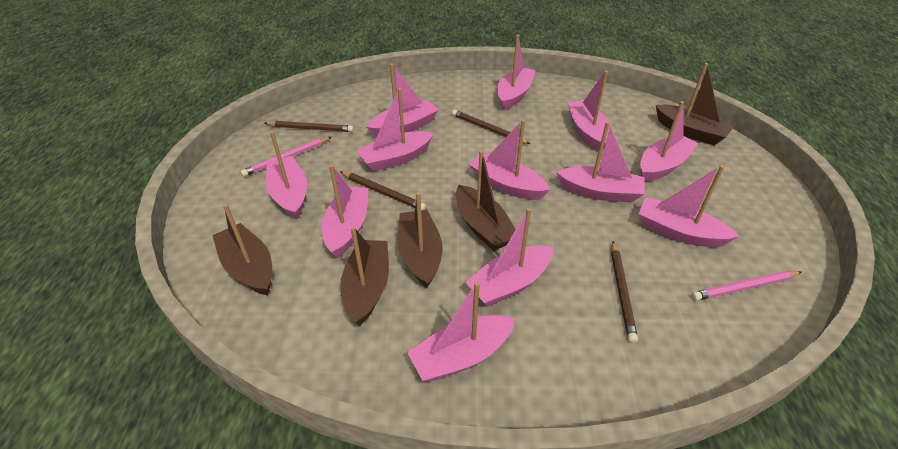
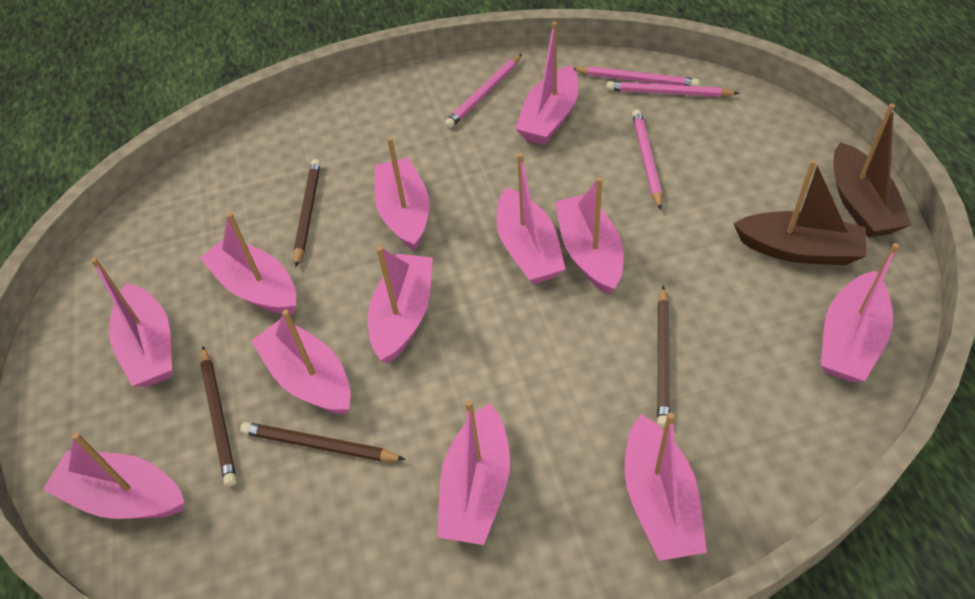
brown boat: [212,204,272,296] [340,226,389,326] [398,192,443,288] [456,150,516,251] [656,63,734,145] = 5 -> [733,159,866,265] [833,103,911,238] = 2
pink pencil: [240,137,331,177] [691,271,802,301] = 2 -> [445,54,522,128] [573,66,700,86] [606,81,740,97] [632,109,662,210] = 4

